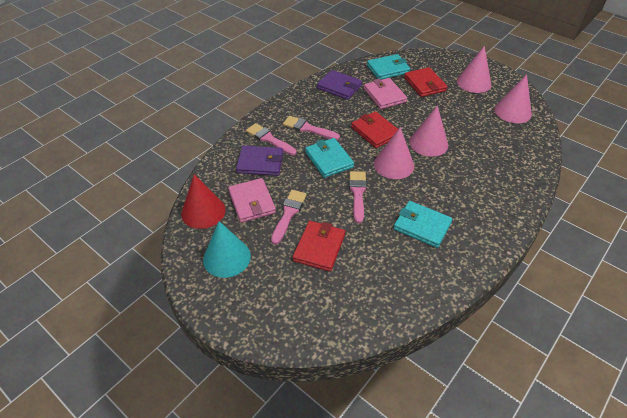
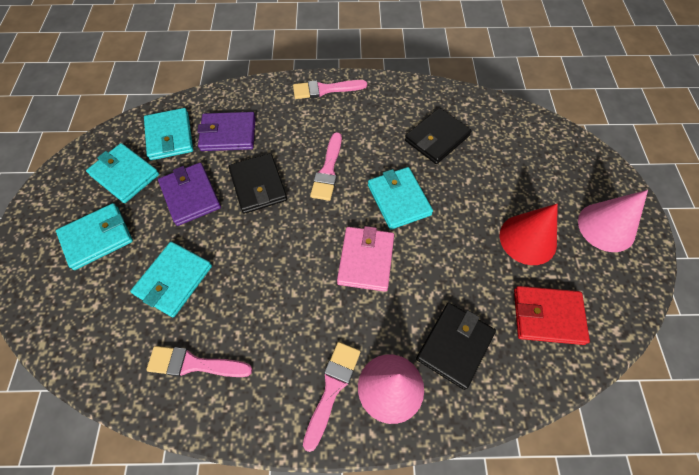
black wallet: none = 0 -> [229,153,287,214] [405,108,472,164] [416,303,496,390] = 3
pink cone: [374,127,414,179] [409,105,448,157] [457,46,491,93] [494,74,532,123] = 4 -> [358,354,424,424] [578,190,648,252] = 2
pink wallet: [228,178,276,223] [364,78,407,109] = 2 -> [337,226,394,292] = 1
red wallet: [293,221,345,271] [351,111,398,148] [404,67,447,97] = 3 -> [514,286,590,345] = 1
turquoise cone: [203,221,251,278] = 1 -> none = 0
turquoise wallet: [305,138,354,178] [367,54,410,79] [393,201,453,248] = 3 -> [56,203,133,270] [86,143,159,203] [130,242,212,317] [144,108,193,160] [368,167,433,230] = 5

